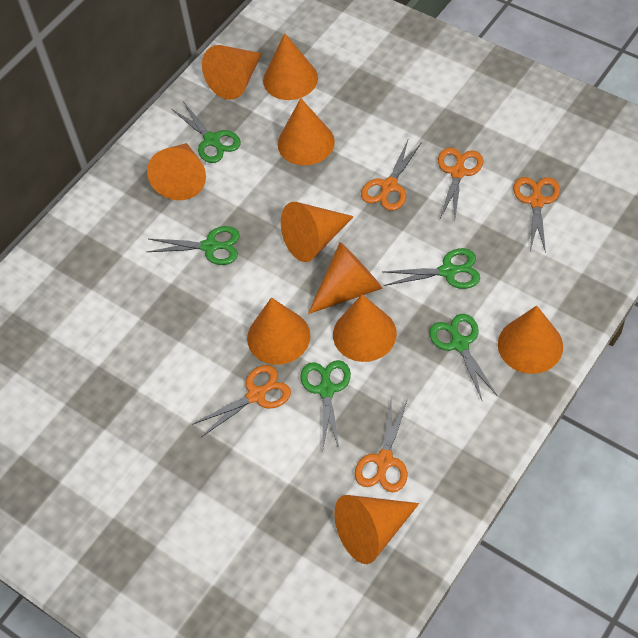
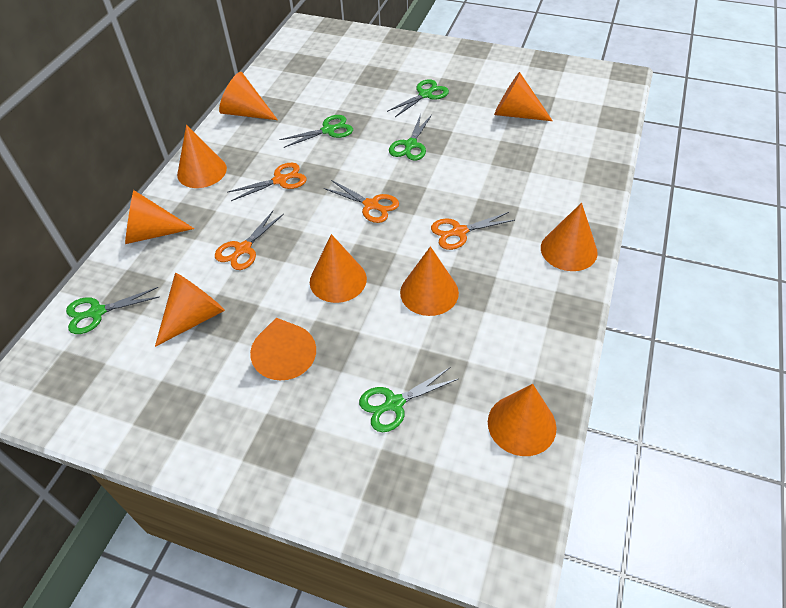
orange scissors: [192,365,291,437] [355,399,408,492] [361,140,422,211] [438,148,483,220] [513,177,560,253] = 5 -> [215,211,284,270] [227,163,307,201] [324,180,399,223] [431,212,515,250] = 4

